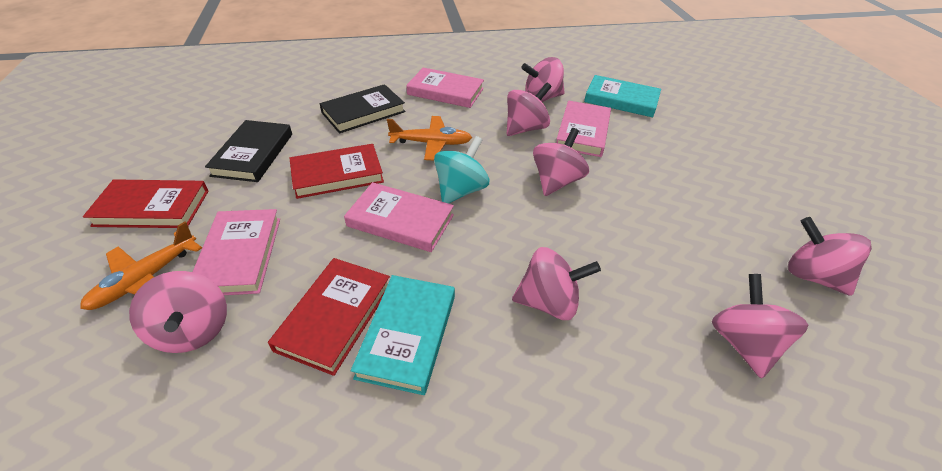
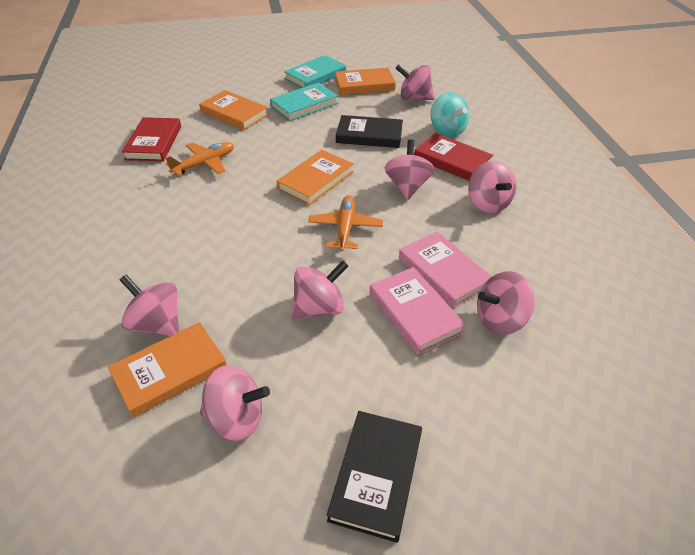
orange book: none = 0 -> [108,322,227,418] [199,90,269,130] [276,150,354,206] [335,68,396,95] = 4
pink book: [193,209,280,295] [344,182,454,252] [406,68,484,108] [556,101,611,157] = 4 -> [370,267,466,354] [399,231,492,308] = 2
red book: [83,179,208,228] [268,258,390,376] [289,144,384,199] = 3 -> [122,117,181,161] [414,133,493,181] = 2

